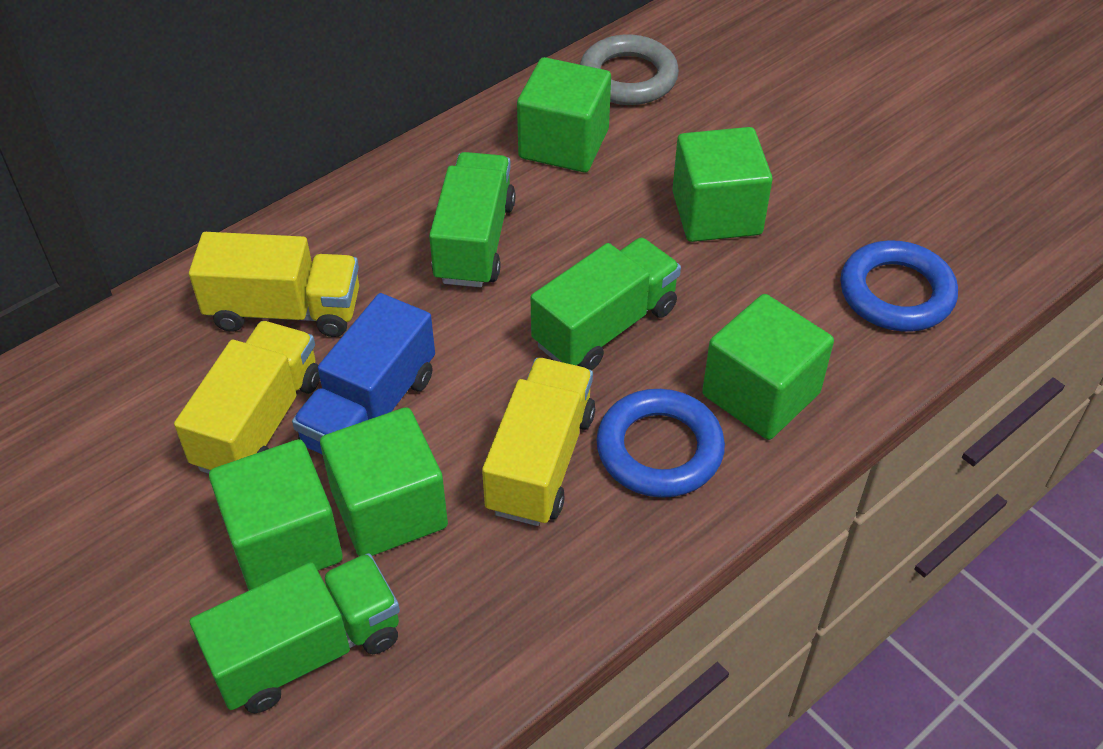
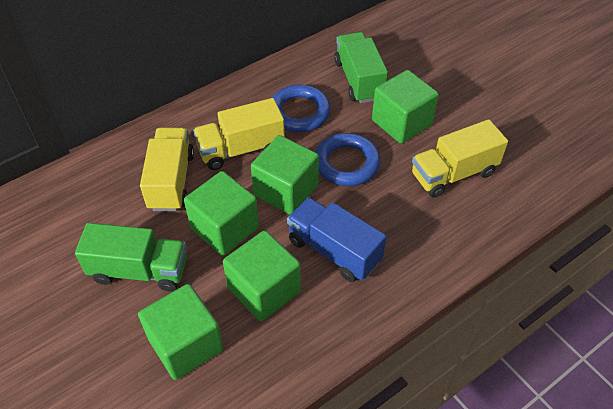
green truck: [190,553,400,713] [429,152,516,287] [530,238,681,370] = 3 -> [75,223,187,291] [334,32,388,103] = 2
grey ring: [580,35,679,105] = 1 -> none = 0

